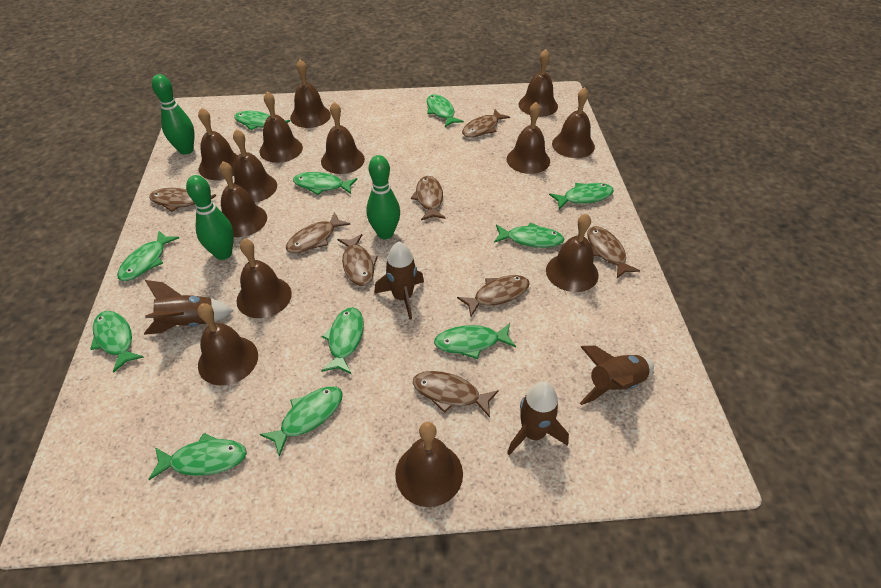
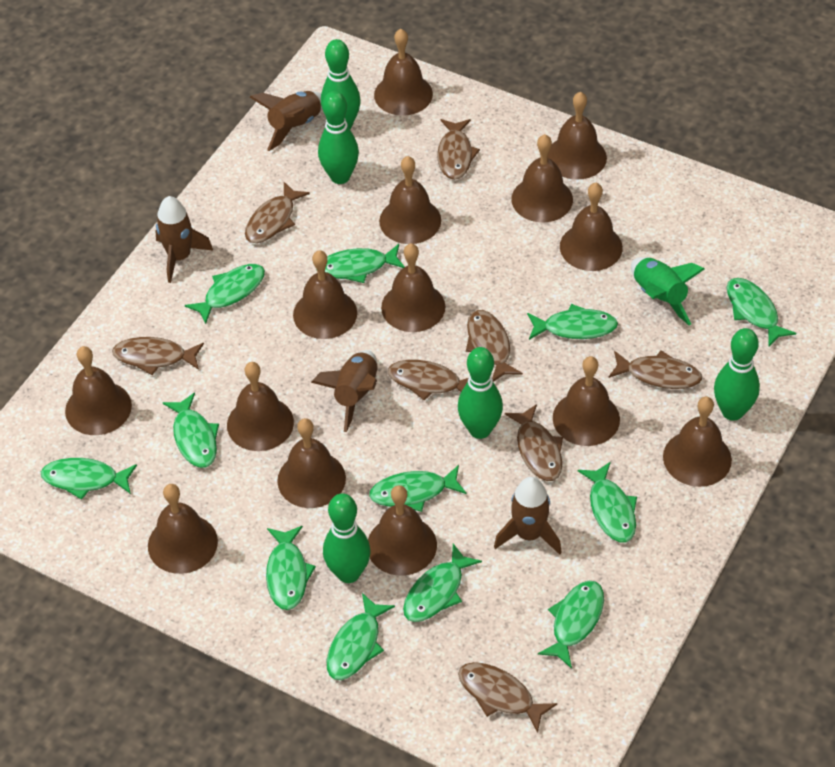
brown bell: [197,303,258,385] [198,108,238,180] [219,161,267,237] [233,129,277,203] [236,238,292,318] [259,91,303,163] [290,59,331,128] [321,102,365,174] [395,422,463,507] [507,102,550,174] [518,49,558,117] [546,213,599,292] [552,87,595,158] = 13 -> [65,346,132,435] [148,484,218,574] [227,362,294,451] [277,418,346,508] [293,250,357,339] [368,485,437,576] [374,29,433,116] [379,156,441,244] [381,243,446,332] [511,134,573,222] [547,92,607,180] [553,356,620,446] [560,183,623,271] [663,396,732,487] = 14
green bowling pin: [152,74,194,155] [186,175,234,260] [366,155,400,239] = 3 -> [318,91,359,184] [321,39,361,129] [323,493,371,583] [458,347,503,439] [714,328,760,421] = 5
green fish: [90,311,144,373] [117,230,179,281] [148,433,247,480] [234,111,290,130] [260,386,343,457] [293,172,357,195] [321,307,364,374] [427,94,464,127] [434,323,516,359] [494,222,564,248] [549,183,614,209] = 11 -> [41,458,137,500] [163,392,219,468] [185,264,265,324] [266,526,316,610] [316,244,405,283] [327,593,395,680] [369,465,467,512] [403,544,482,622] [527,304,618,340] [538,581,604,669] [578,462,637,542] [727,278,796,347] = 12
green rocket: none = 0 -> [631,257,705,325] = 1

